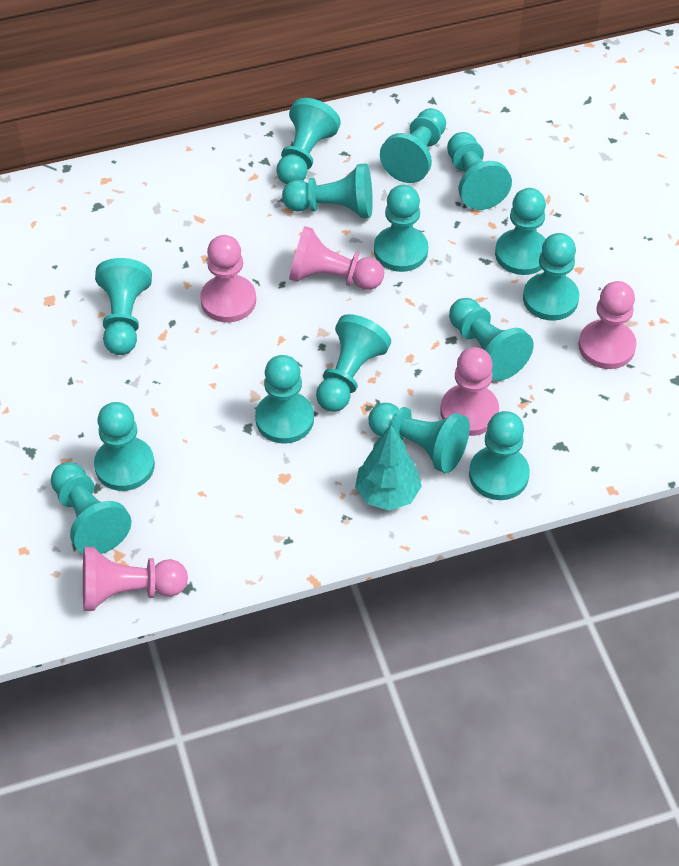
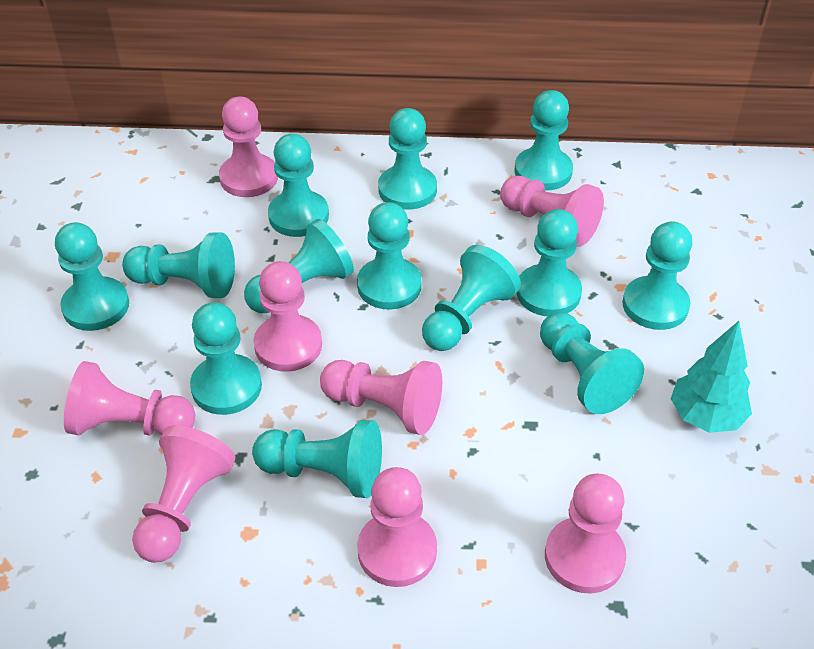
pink pawn: [83,547,188,611] [200,235,256,322] [289,226,384,290] [440,347,499,436] [578,281,637,369] = 5 -> [64,361,195,436] [132,425,235,563] [219,96,278,197] [254,261,322,372] [320,360,442,435] [357,467,437,587] [500,176,604,247] [545,474,626,593] = 8
turquoise pawn: [51,462,131,554] [94,402,155,491] [95,258,152,355] [255,355,314,444] [276,98,341,185] [282,163,373,218] [316,314,391,412] [369,403,470,473] [374,185,428,272] [380,108,446,183] [447,132,512,210] [449,298,534,381] [469,411,530,500] [495,188,546,275] [523,233,579,321] = 15 -> [55,222,129,331] [122,232,235,298] [190,302,262,415] [244,219,354,313] [252,420,382,498] [268,134,329,237] [357,202,422,310] [378,108,437,210] [422,245,521,351] [514,90,573,191] [516,209,582,316] [540,312,644,414] [622,221,693,330] = 13

